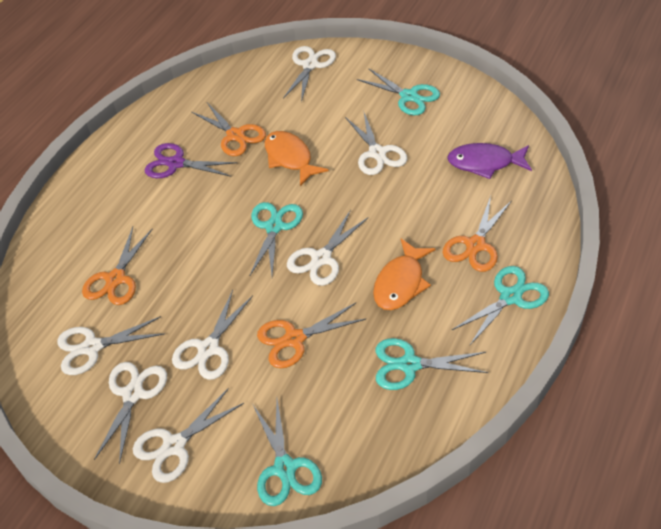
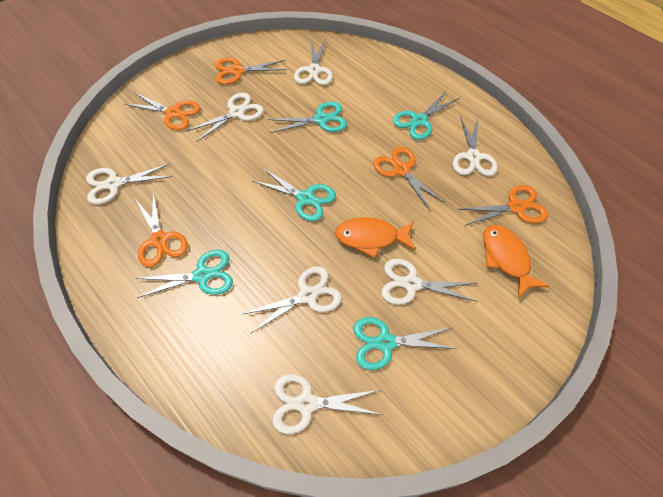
orange scissors: [82,227,152,305] [192,102,266,156] [257,303,366,368] [443,196,512,272] = 4 -> [125,92,200,130] [135,191,188,267] [215,58,287,85] [373,147,445,212] [457,185,548,226] = 5
purple fish: [447,143,532,179] = 1 -> none = 0
purple scissors: [145,143,237,178] = 1 -> none = 0

